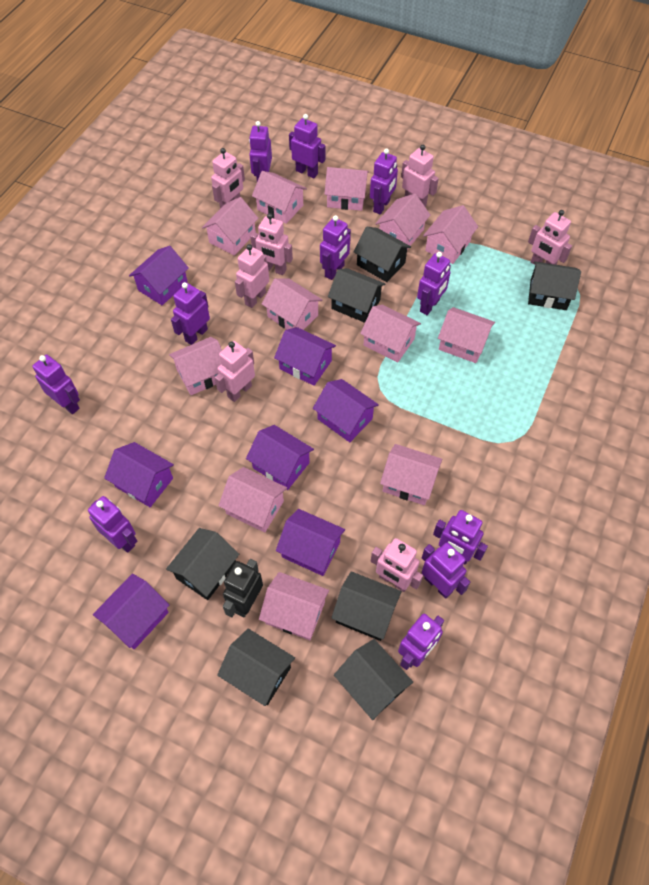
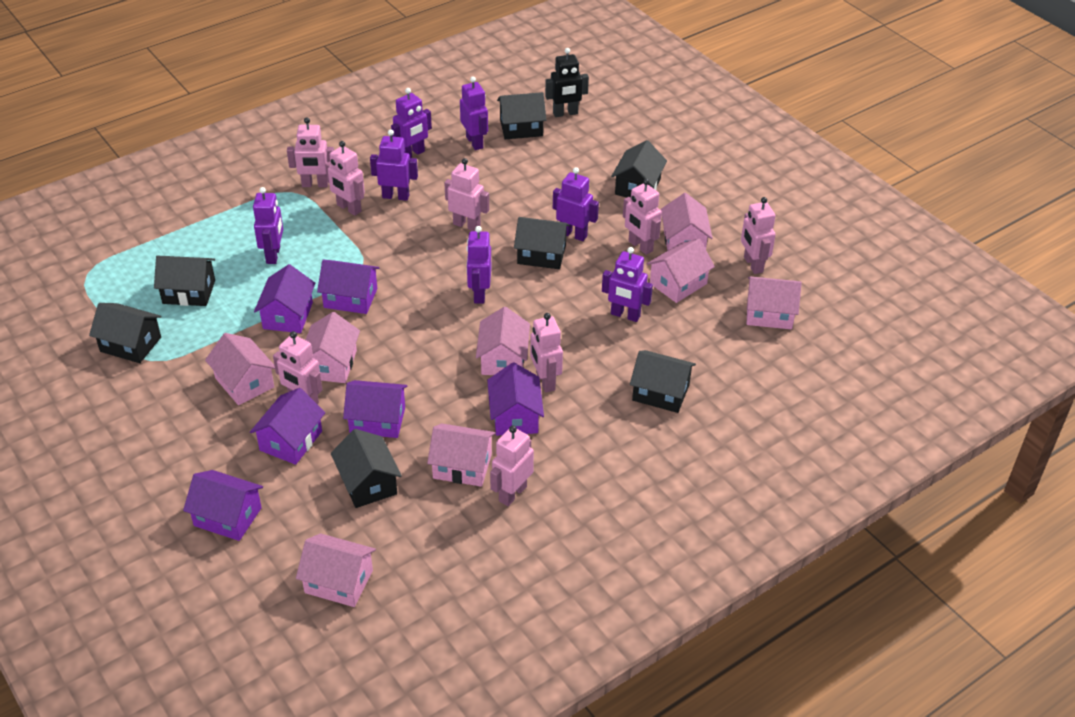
pink house: [169,337,222,395] [202,197,259,256] [218,467,287,533] [252,171,307,224] [259,572,329,640] [262,278,322,330] [324,167,369,211] [360,305,421,362] [375,194,431,250] [380,444,442,505] [423,205,478,264] [438,307,495,363] = 12 -> [205,333,275,405] [296,533,376,607] [306,312,360,383] [427,423,495,487] [476,307,530,375] [646,239,715,303] [661,193,712,251] [747,277,802,329] = 8
pink robot: [211,148,245,209] [215,341,255,402] [235,244,269,308] [250,213,293,275] [371,538,423,592] [401,145,439,206] [528,210,572,265] = 7 -> [273,331,322,404] [287,117,334,187] [325,141,365,216] [444,158,489,231] [490,425,534,506] [530,313,563,393] [623,179,662,255] [741,197,776,274] = 8
purple house: [93,574,169,649] [104,442,174,507] [129,246,189,305] [246,425,314,490] [274,327,336,386] [276,509,345,576] [313,379,379,442] = 7 -> [183,470,263,541] [250,388,326,465] [254,264,315,333] [317,260,379,314] [343,380,408,438] [487,363,544,436] = 6
purple robot: [32,355,80,414] [88,496,137,553] [171,282,210,345] [249,121,272,181] [289,114,325,178] [320,215,351,280] [370,148,398,214] [398,614,444,670] [417,252,451,315] [422,543,470,599] [433,510,488,565] = 11 -> [253,187,283,264] [370,129,418,201] [391,88,432,158] [460,76,488,150] [466,226,491,304] [553,167,599,241] [602,247,653,322] = 7

